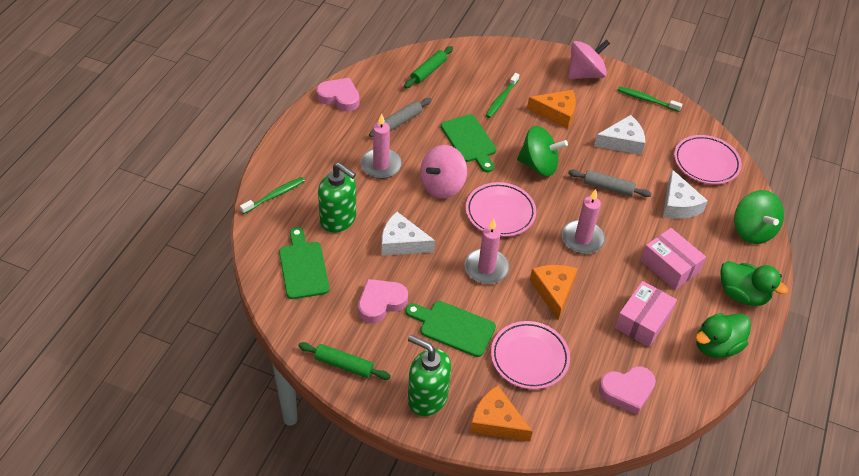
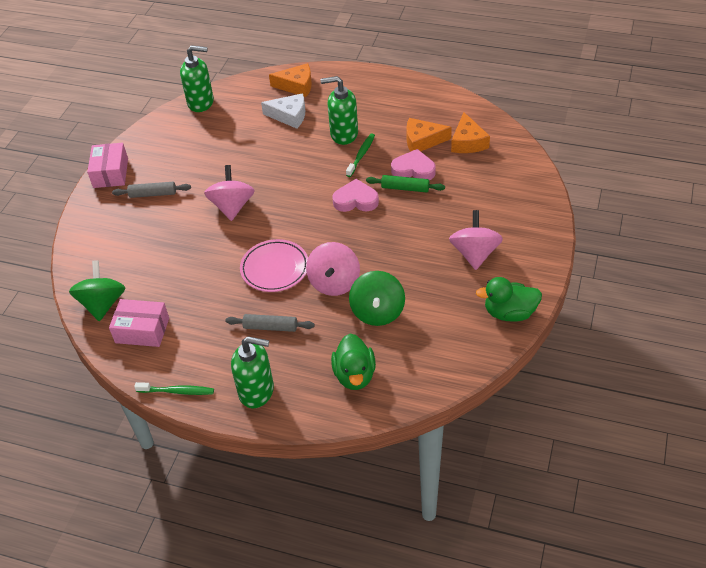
green cutting board: [279,227,330,299] [405,301,496,357] [441,114,496,172] = 3 -> none = 0
green rolling pin: [298,342,391,380] [404,46,453,88] = 2 -> [366,175,445,192] = 1
green soap dispenser: [318,162,356,233] [408,335,451,416] = 2 -> [180,45,214,112] [231,336,274,408] [320,76,358,145] = 3
green toothbrush: [240,177,305,214] [486,73,519,118] [617,87,682,112] = 3 -> [134,382,214,395] [346,134,375,177] = 2
pink candle: [360,113,402,179] [464,219,509,284] [562,189,605,254] = 3 -> none = 0
pink heart: [316,78,360,112] [358,279,408,323] [598,366,656,415] = 3 -> [332,179,379,212] [391,149,436,180] = 2
pink plate: [466,182,536,237] [491,321,570,389] [674,135,742,184] = 3 -> [240,239,308,292] = 1
pink spinning top: [420,145,467,198] [568,39,610,79] = 2 -> [204,165,255,221] [306,242,360,296] [449,210,503,270] = 3
white cheese: [382,212,435,256] [594,115,645,155] [663,170,708,219] = 3 -> [261,93,305,129] = 1

